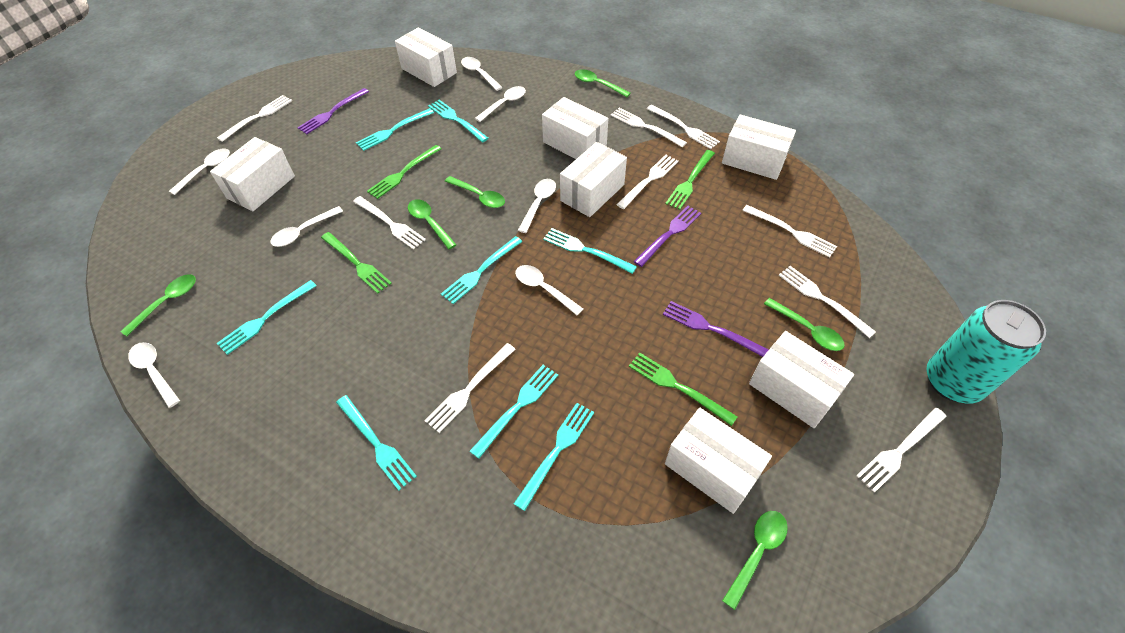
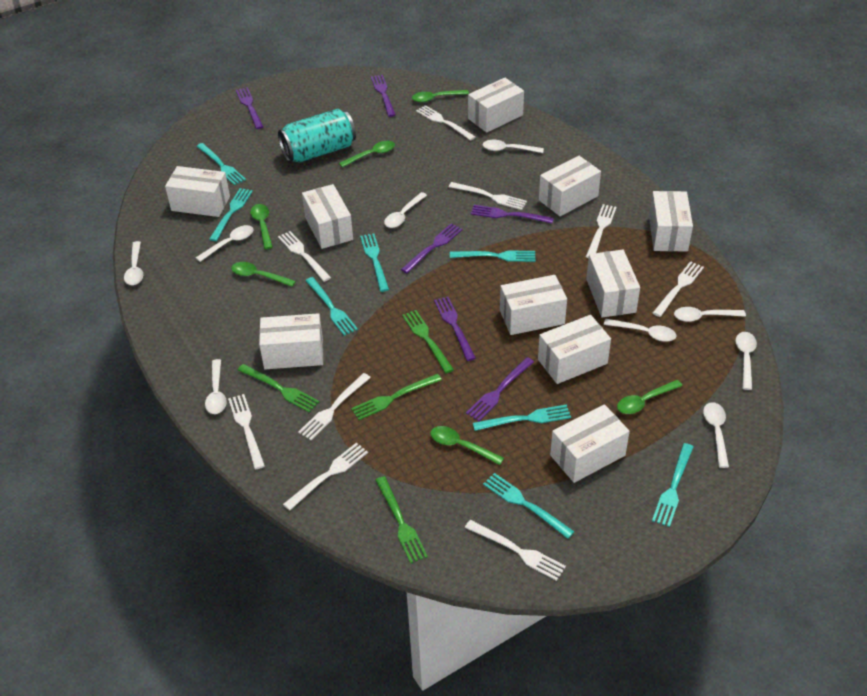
purple fork: [297,88,369,134] [633,206,701,267] [663,301,769,357] = 3 -> [236,87,263,129] [371,75,396,117] [401,223,463,273] [434,297,476,361] [466,357,534,421] [471,205,554,223] = 6
white box: [210,137,295,211] [395,27,457,87] [542,97,608,159] [560,142,627,217] [665,408,772,514] [722,115,796,180] [749,331,854,428] = 7 -> [165,166,230,217] [259,313,323,369] [302,184,353,249] [468,78,524,133] [500,275,567,335] [538,315,611,384] [539,156,601,216] [550,404,630,483] [586,250,640,318] [649,191,693,251] = 10
white spoon: [128,342,180,408] [169,148,230,195] [270,206,343,247] [461,57,503,91] [475,86,526,122] [515,265,583,315] [518,179,556,233] = 7 -> [124,241,143,285] [196,225,254,262] [205,359,227,414] [384,192,427,228] [483,140,544,153] [604,319,676,342] [674,307,746,322] [703,402,729,468] [736,332,757,390] = 9

